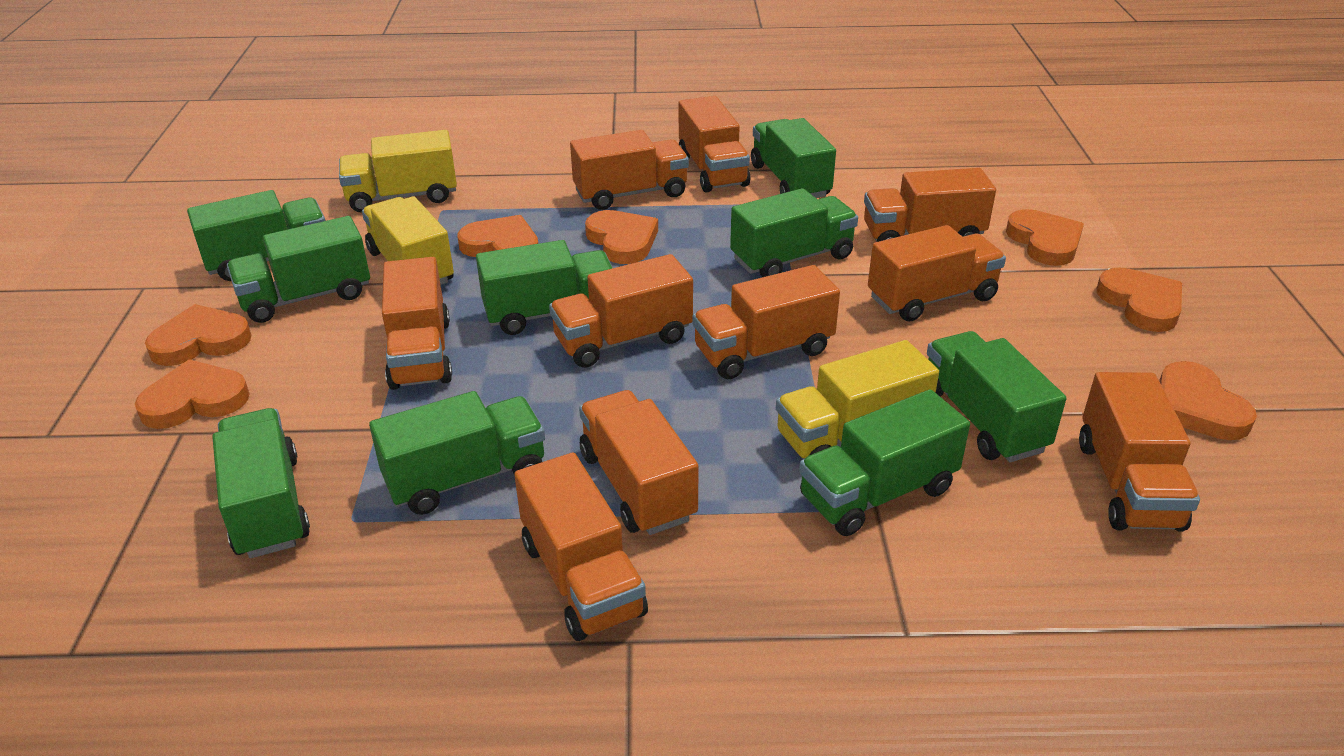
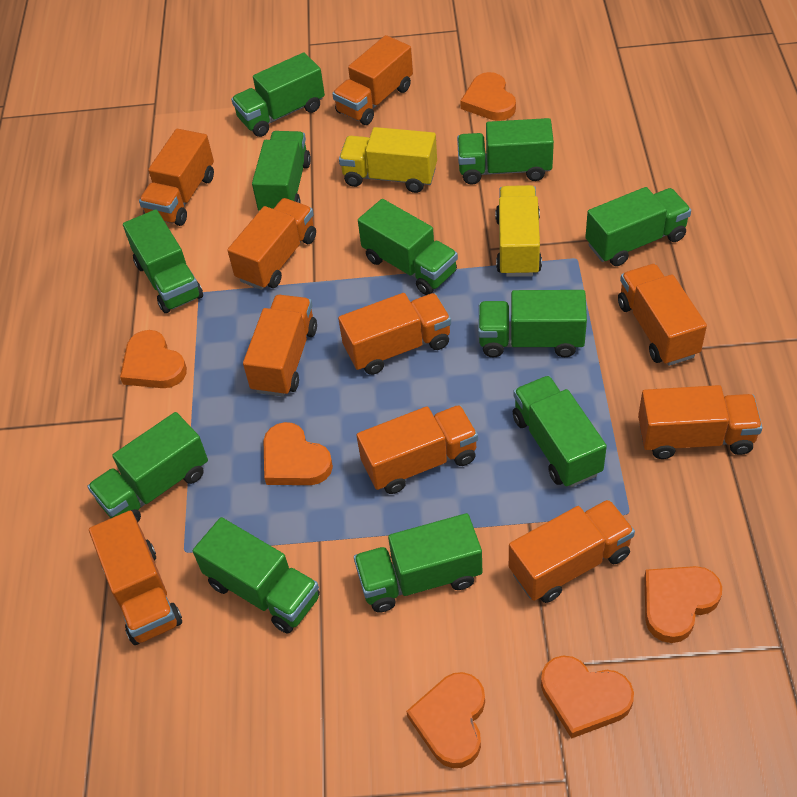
green truck: [187,190,326,281] [212,408,310,558] [227,216,370,323] [369,391,545,515] [476,240,613,335] [730,188,858,277] [751,118,836,198] [799,390,970,536] [927,331,1066,462] = 9 -> [88,412,208,522] [123,209,203,313] [193,517,320,634] [231,52,325,137] [252,131,311,211] [354,513,483,613] [358,199,458,295] [457,118,554,185] [478,290,587,358] [513,376,607,488] [585,187,691,266] = 11
orange heart: [135,359,250,429] [145,304,251,366] [458,215,538,257] [585,210,658,264] [1006,209,1084,266] [1097,268,1182,332] [1159,361,1257,440] = 7 -> [120,330,187,388] [263,422,333,485] [406,672,485,768] [460,72,516,121] [541,656,634,739] [644,566,722,643] = 6
yellow truck: [339,130,457,212] [362,196,454,285] [776,340,939,459] = 3 -> [339,127,437,193] [496,185,542,277] = 2

